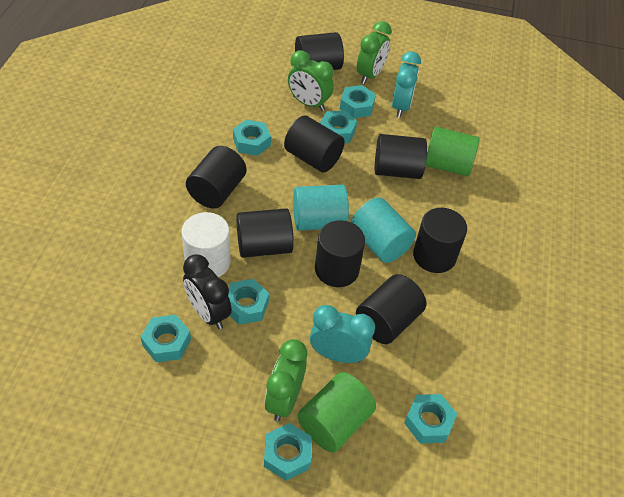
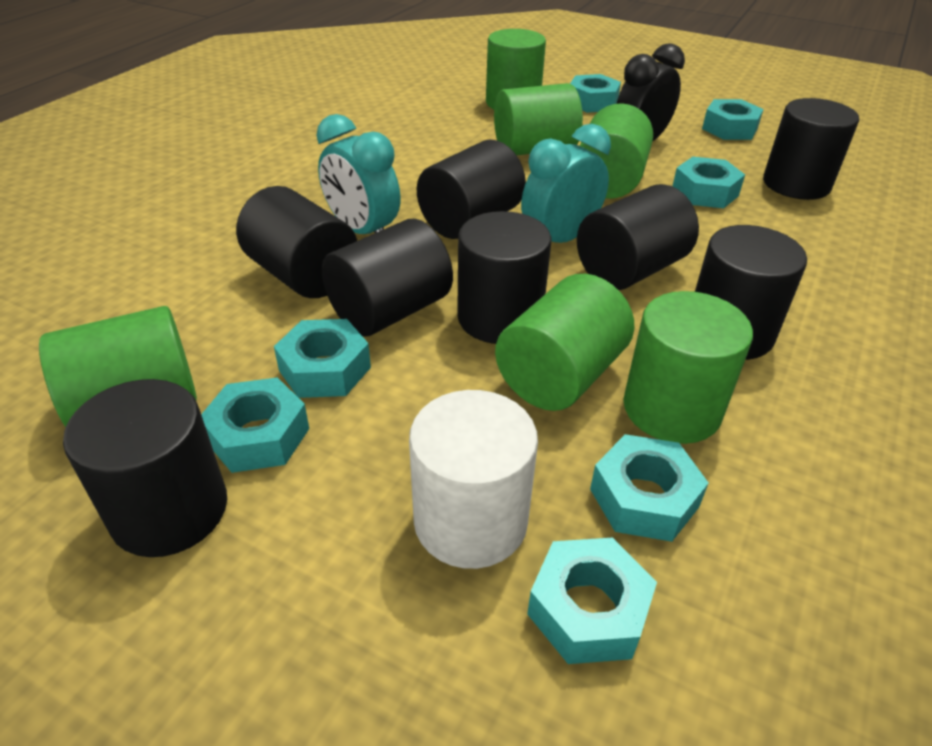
green clock: [265,339,307,421] [288,50,334,111] [357,21,392,84] = 3 -> none = 0
green cylinder: [298,372,376,453] [425,127,479,176] = 2 -> [39,306,197,427] [486,29,546,109] [494,83,583,156] [495,274,634,411] [580,103,653,199] [623,291,753,444] = 6
turquoise cylinder: [293,185,349,231] [351,198,416,263] = 2 -> none = 0

